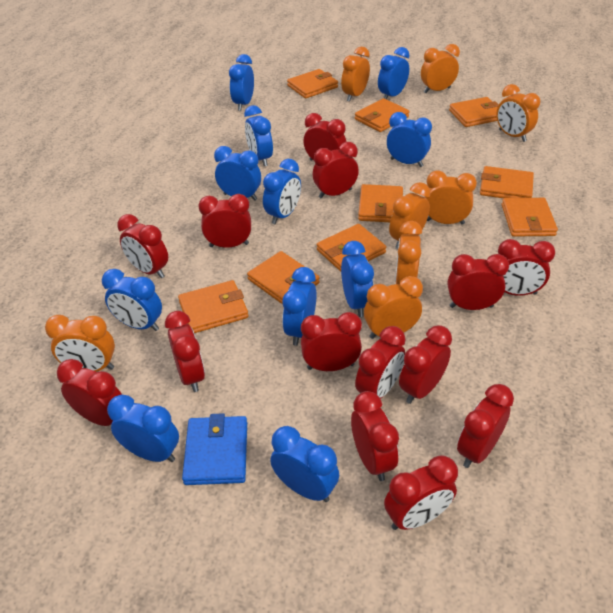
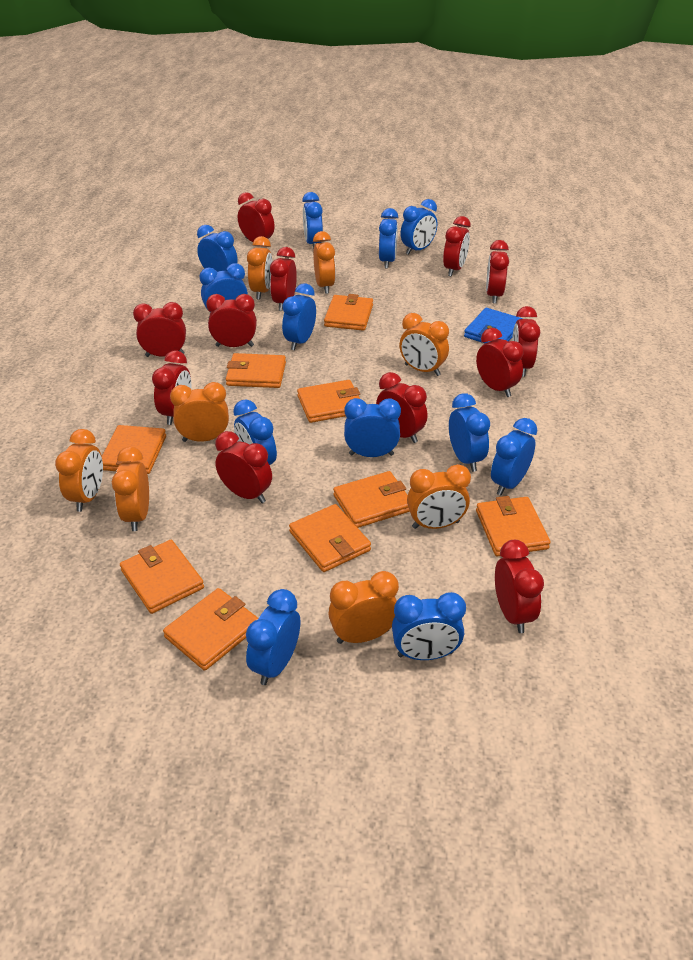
blue clock: [102,269,162,331] [107,394,179,462] [214,146,261,201] [229,54,254,111] [244,105,273,166] [263,159,301,224] [270,426,339,502] [282,267,316,346] [341,241,374,317] [378,47,409,99] [387,112,432,167] = 11 -> [197,225,238,272] [199,263,248,318] [233,400,277,465] [246,589,300,685] [282,283,316,350] [302,192,323,249] [344,398,401,457] [379,208,398,269] [392,592,466,660] [401,199,437,255] [449,393,490,472] [491,418,537,495] = 12
red clock: [57,359,121,426] [117,214,168,278] [165,311,205,392] [198,194,251,248] [301,312,362,371] [303,113,346,161] [313,142,359,199] [351,391,399,481] [355,326,406,399] [384,455,458,530] [399,325,452,404] [448,254,509,310] [457,384,514,468] [498,239,555,296] = 14 -> [133,302,186,357] [152,350,191,425] [206,294,257,347] [215,431,272,503] [238,192,275,242] [270,247,297,311] [376,372,428,443] [443,216,470,277] [476,328,524,397] [486,240,509,304] [495,540,544,633] [512,306,540,377] = 12

